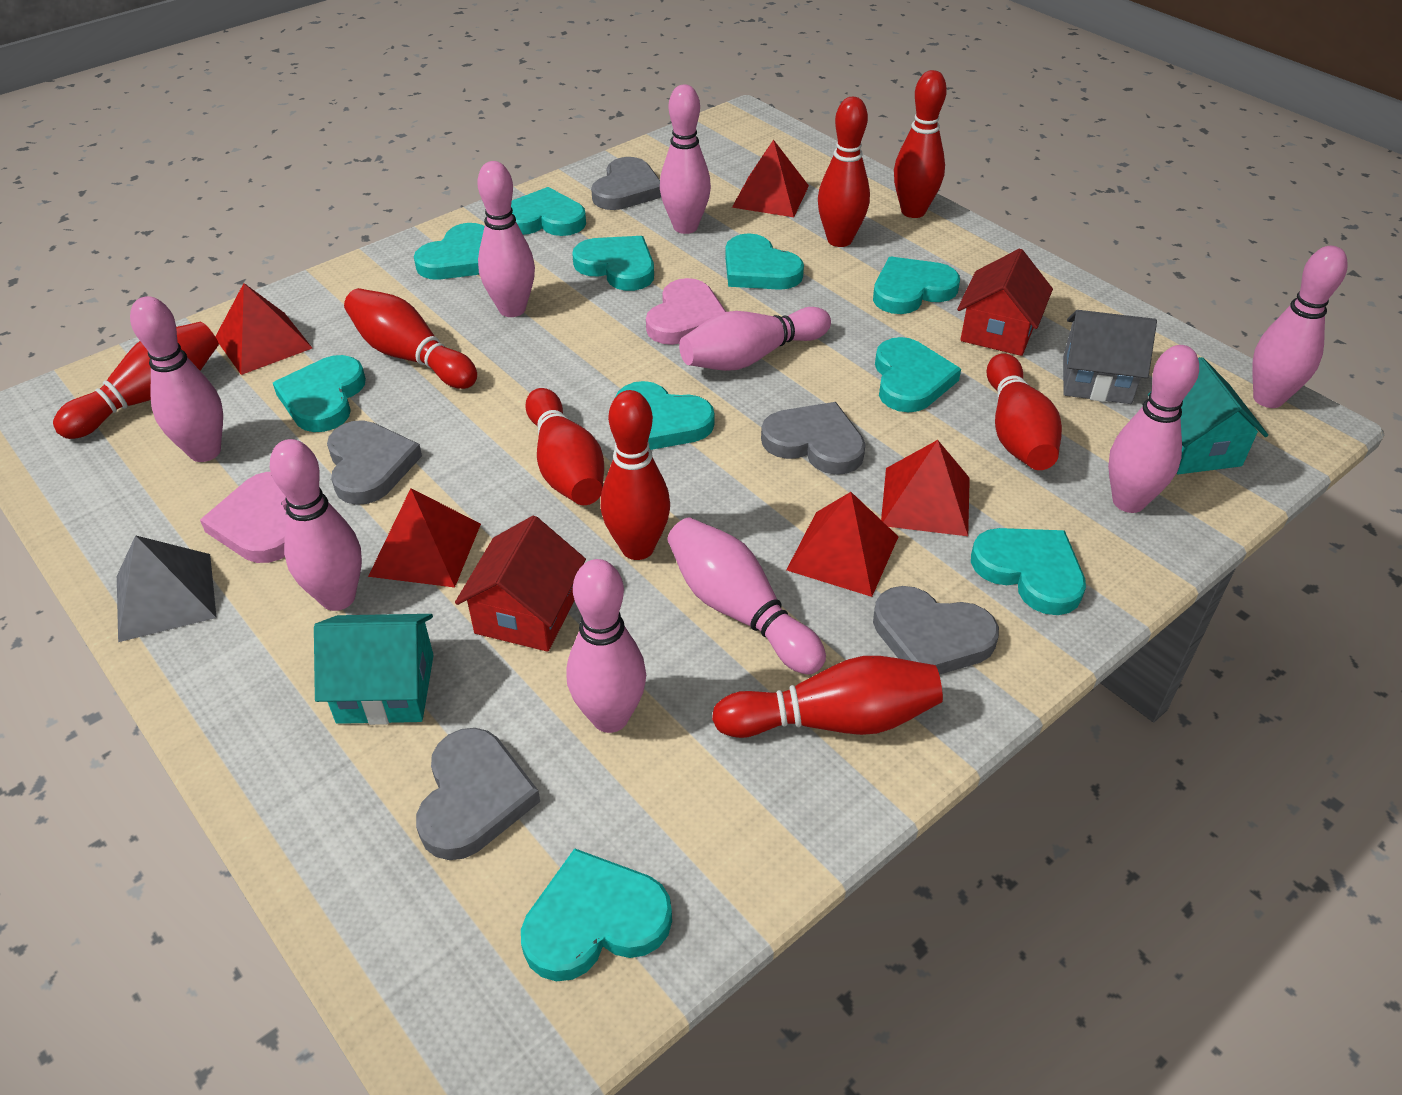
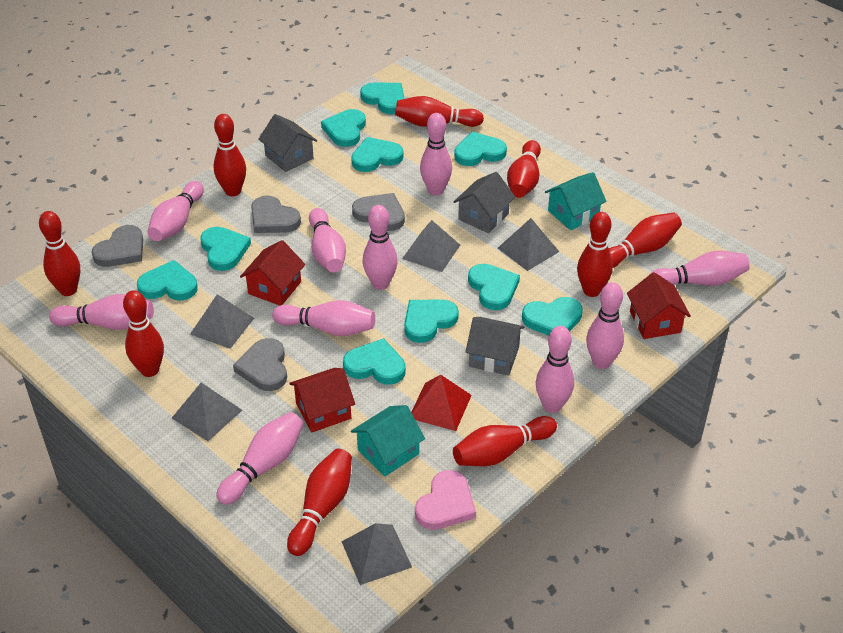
grey heart: [327,420,422,505] [416,728,540,860] [591,157,661,210] [761,402,865,475] [873,586,999,675] = 5 -> [92,225,143,267] [233,338,287,391] [251,195,301,233] [352,193,405,231] = 4
grey house: [1063,310,1157,404] = 1 -> [258,114,317,172] [454,172,515,233] [465,317,525,376] = 3
grey pyramid: [117,535,217,642] = 1 -> [172,382,242,441] [190,294,254,349] [342,523,412,585] [402,220,460,272] [498,218,559,271] = 5
pink bowling pin: [130,296,223,462] [270,439,362,611] [478,161,535,317] [567,559,646,733] [660,84,711,234] [667,517,826,675] [679,307,831,371] [1108,345,1199,513] [1252,246,1348,408] = 9 -> [49,294,154,330] [147,181,204,241] [216,412,303,505] [272,300,375,336] [309,208,346,273] [363,205,398,290] [420,113,452,195] [536,326,574,413] [586,283,624,369] [648,251,750,286] = 10
pink heart: [200,472,287,563] [646,278,726,345] = 2 -> [415,470,476,530] = 1
red bowling pin: [53,322,219,439] [344,288,477,389] [525,388,604,505] [601,390,670,560] [712,656,943,738] [818,97,870,247] [894,70,947,218] [987,353,1062,470] = 8 -> [39,211,80,296] [123,290,164,377] [214,114,246,196] [287,449,352,556] [395,96,484,127] [453,416,557,466] [507,140,541,198] [577,212,613,297] [609,213,682,268] = 9
red house: [455,516,586,652] [957,249,1053,356] = 2 -> [240,240,305,306] [289,368,355,433] [627,272,691,339] = 3
red pyramid: [215,283,312,375] [368,488,481,587] [732,139,809,217] [786,492,899,597] [881,440,970,536] = 5 -> [411,375,472,431] = 1

